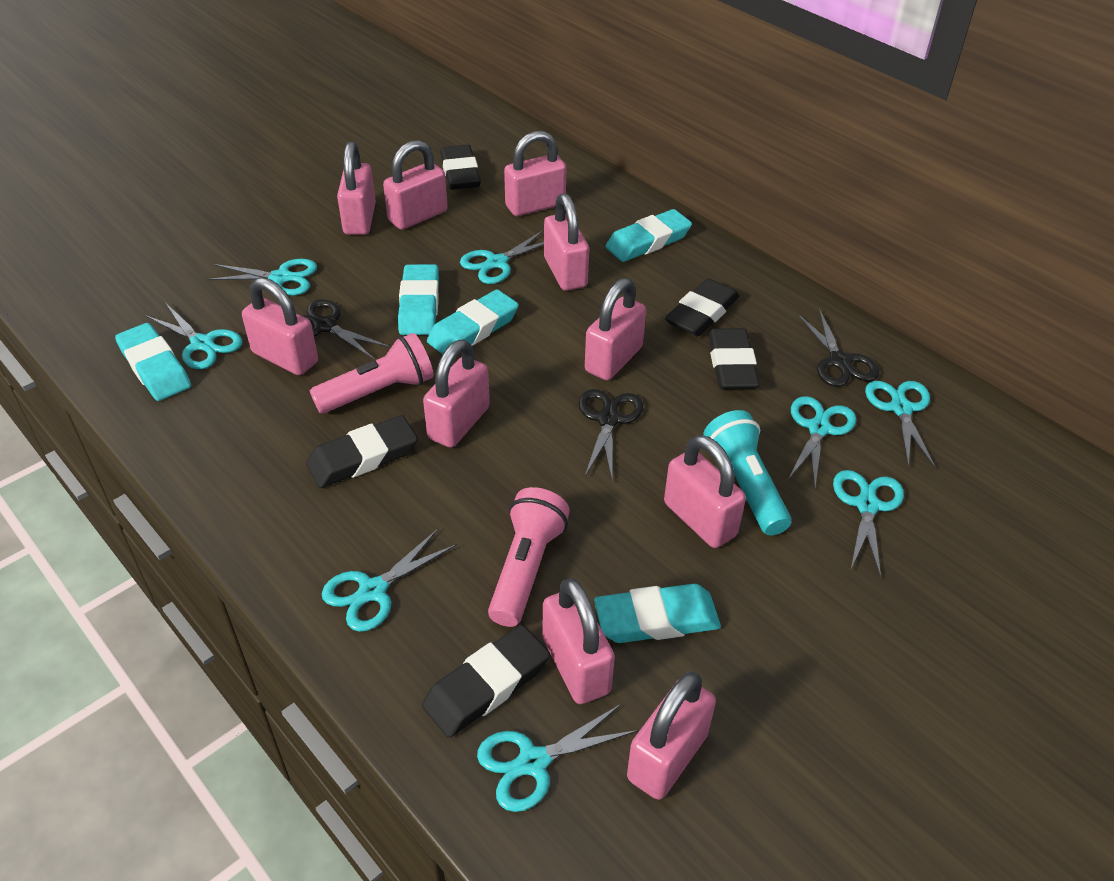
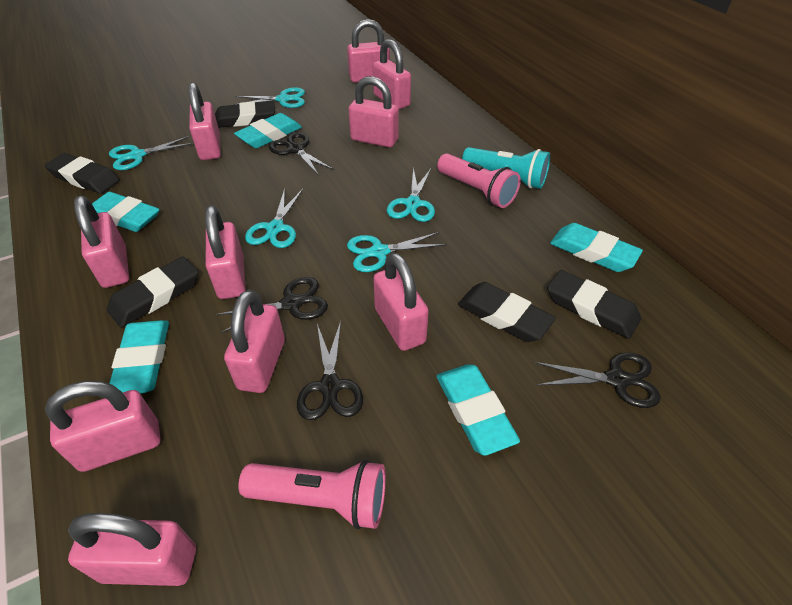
black scissors: [301,299,391,360] [579,389,643,481] [797,308,879,387] = 3 -> [216,277,328,333] [268,132,334,175] [297,321,363,420] [534,352,661,408] = 4
turquoise scissors: [145,304,242,369] [206,259,317,295] [322,529,457,632] [460,230,544,284] [477,703,639,812] [787,396,856,487] [833,470,904,578] [865,381,936,469] = 8 -> [109,136,194,170] [234,87,305,108] [245,188,303,248] [347,232,446,272] [387,167,435,222] = 5

